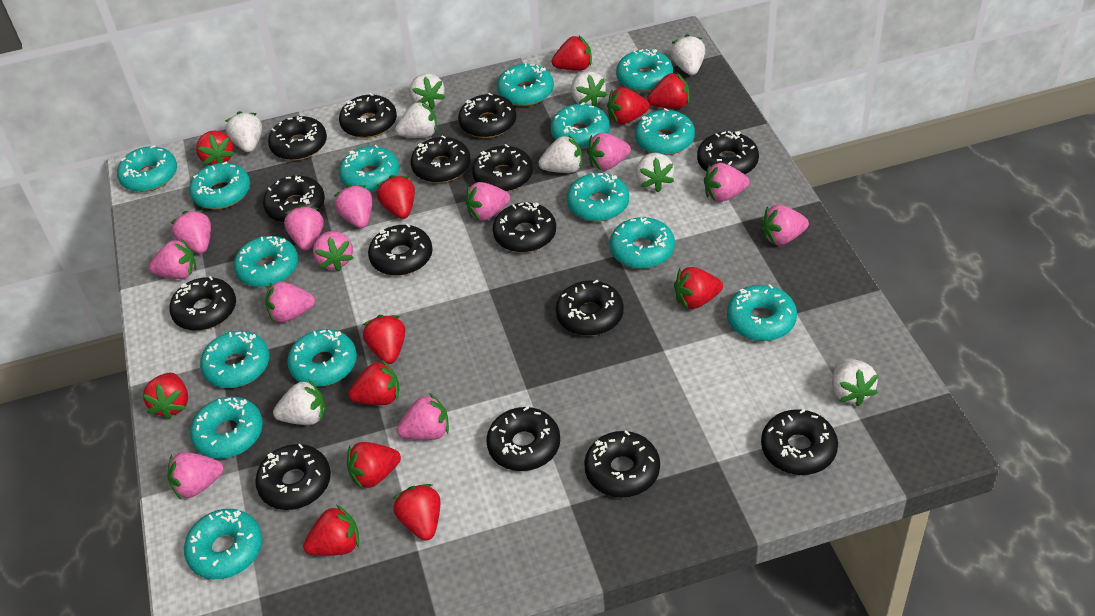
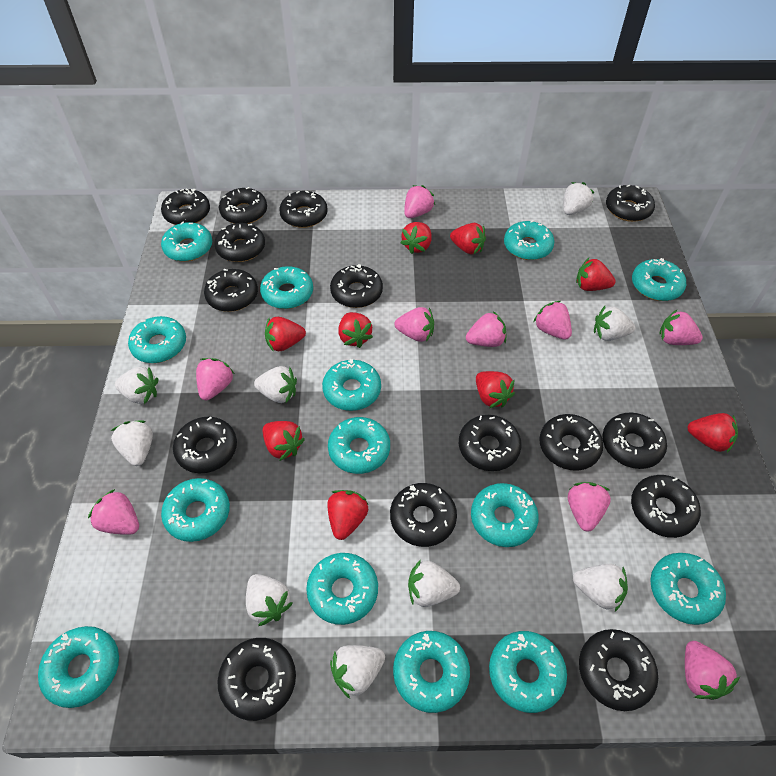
pink strawberry: [149,238,196,279] [168,452,224,499] [171,210,211,253] [265,282,315,323] [284,205,324,251] [313,231,354,271] [334,185,373,228] [397,393,449,440] [465,182,510,221] [587,133,631,171] [704,163,749,202] [761,205,809,245] = 12 -> [88,489,139,535] [196,358,235,400] [394,307,434,342] [404,185,435,218] [466,311,506,347] [534,301,572,340] [568,482,611,532] [659,310,703,345] [685,641,740,700] = 9
red strawberry: [142,373,188,419] [196,130,234,165] [303,505,359,556] [347,442,401,490] [348,360,400,405] [363,315,405,364] [376,175,415,219] [393,484,440,541] [552,36,592,71] [607,88,650,125] [647,72,689,109] [674,267,723,309] = 12 -> [263,421,305,461] [265,317,306,352] [327,490,369,540] [339,312,373,348] [400,222,431,254] [450,223,486,254] [476,371,515,408] [576,258,616,291] [688,413,738,453] = 9
turquoise donut: [117,145,177,192] [184,509,262,579] [189,161,250,209] [190,397,263,459] [200,331,270,388] [234,236,298,287] [287,329,357,387] [339,145,399,192] [497,63,554,106] [550,102,610,149] [566,173,629,222] [610,217,675,269] [616,49,673,92] [635,109,695,155] [727,284,797,341] = 15 -> [38,626,119,708] [128,316,186,363] [161,222,212,262] [161,478,230,542] [260,266,313,309] [306,553,378,625] [322,359,381,411] [328,417,390,474] [393,631,470,713] [471,483,539,547] [489,631,567,713] [504,220,554,260] [632,258,686,301] [650,553,726,625] = 14

